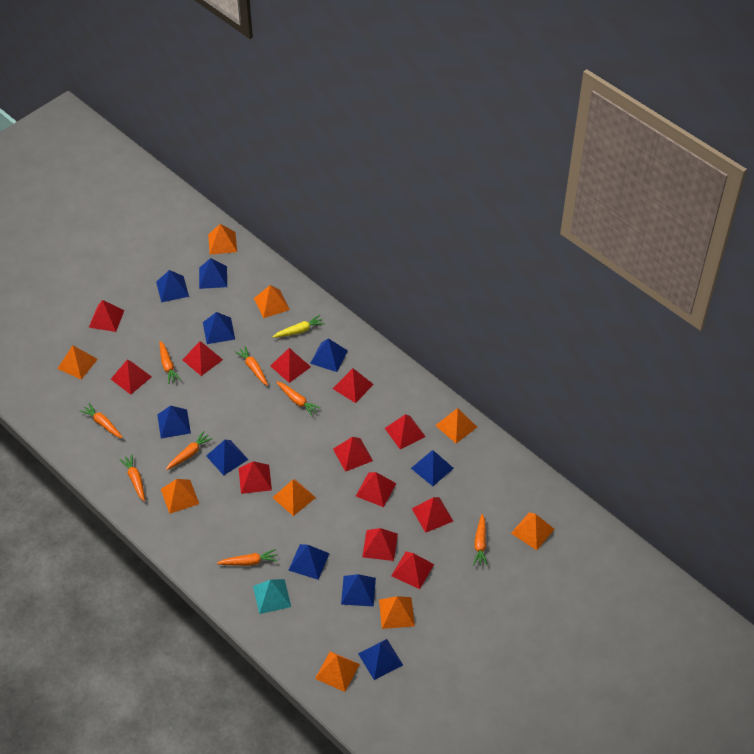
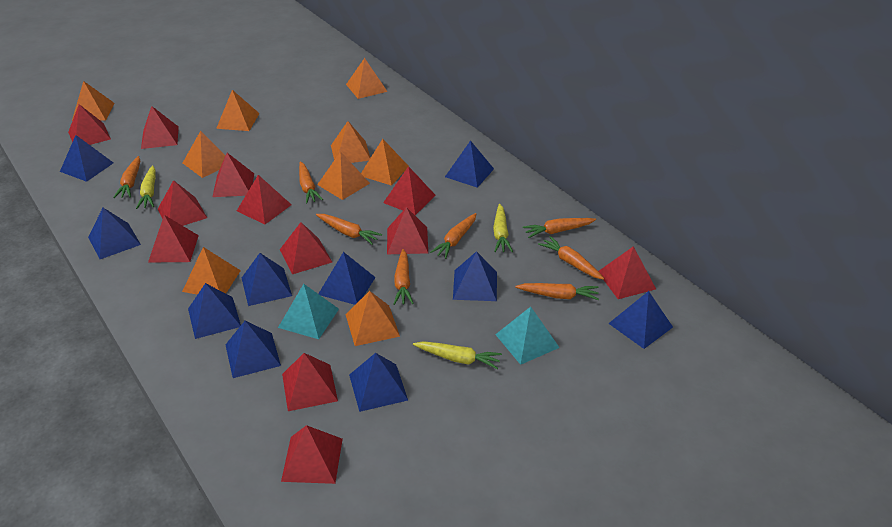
turquoise pyramid: [253,579,291,614] = 1 -> [278,284,339,339] [495,307,560,365] = 2
yellow carrot: [273,315,325,338] = 1 -> [136,165,156,209] [413,341,502,369] [493,204,513,252] = 3

